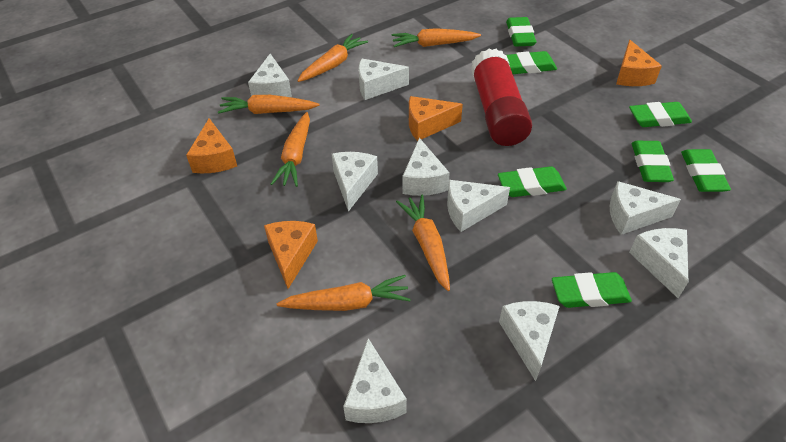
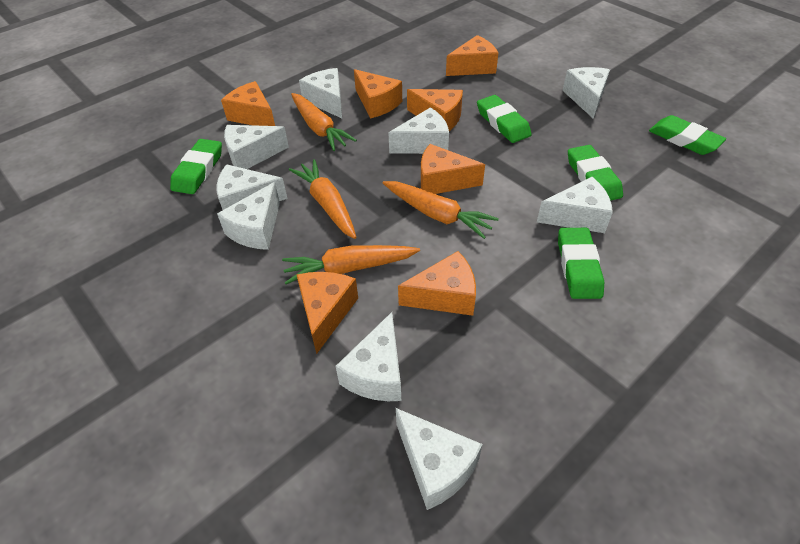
green eraser: [498,166,567,197] [506,17,536,46] [507,51,557,74] [552,272,632,308] [629,102,692,127] [632,141,674,182] [681,149,731,192] = 7 -> [170,139,222,194] [477,95,532,143] [558,228,604,299] [568,145,623,201] [649,115,726,155] = 5
orange carrot: [218,95,319,114] [271,112,310,187] [277,275,411,311] [297,34,368,82] [392,28,481,47] [396,195,450,291] = 6 -> [282,245,420,284] [289,159,356,239] [291,93,357,151] [383,181,499,239] = 4
orange cheese: [186,118,237,173] [264,221,318,289] [409,96,463,141] [616,40,662,86] = 4 -> [221,81,275,126] [297,272,358,354] [354,69,402,118] [398,251,476,316] [407,89,463,131] [421,144,485,194] [446,35,498,76] = 7
red glue stick: [471,49,532,146] = 1 -> none = 0

